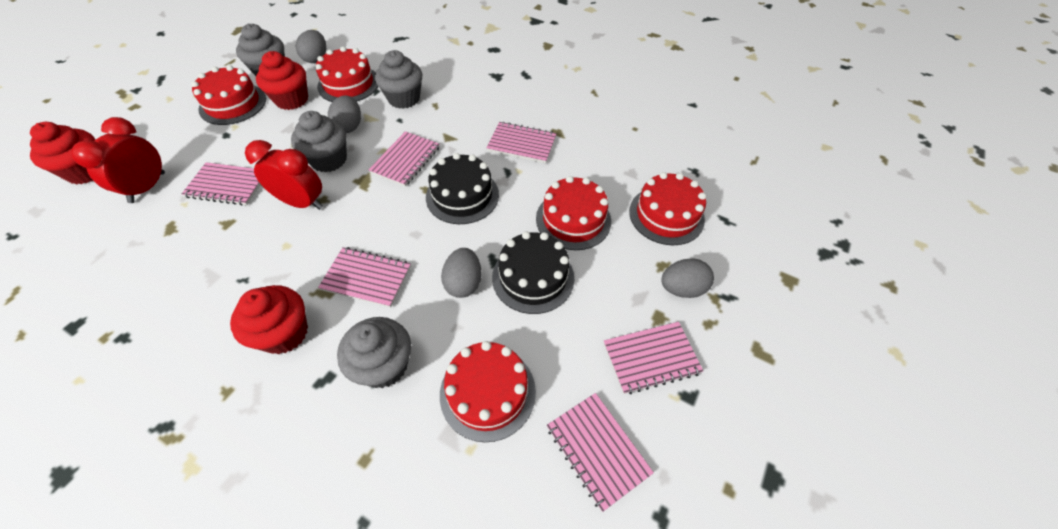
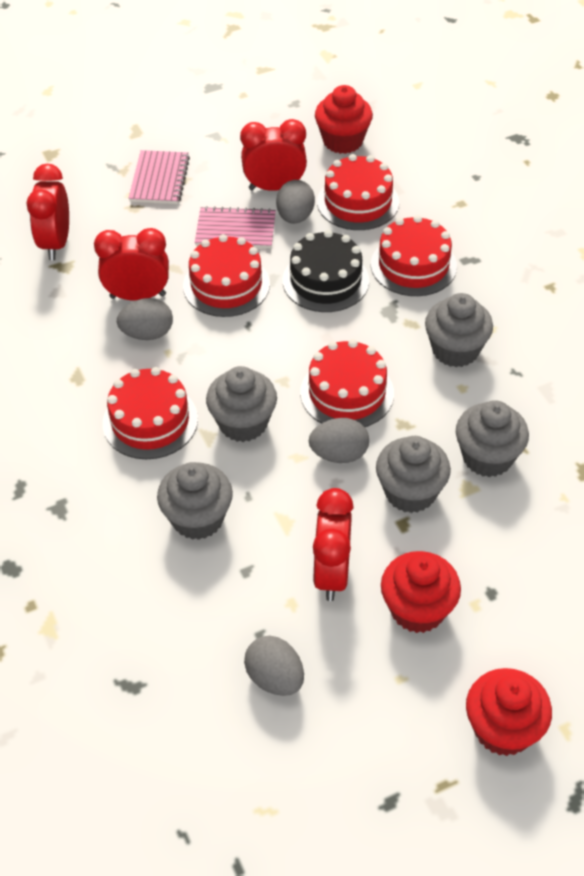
black cake: [426,153,499,224] [492,231,574,314] = 2 -> [283,230,369,312] = 1
grey cupcake: [236,24,285,76] [291,111,347,172] [337,317,411,388] [375,50,422,109] = 4 -> [157,462,233,540] [206,366,277,442] [376,436,451,513] [425,293,493,367] [456,400,529,477] = 5
pink notebook: [182,162,261,206] [318,247,411,308] [369,131,440,187] [487,122,557,163] [547,393,654,512] [604,322,703,394] = 6 -> [129,150,190,204] [195,206,276,248] = 2
red clock: [71,117,165,203] [245,140,323,210] = 2 -> [27,164,69,260] [94,228,169,301] [240,119,307,191] [313,488,354,601] = 4

